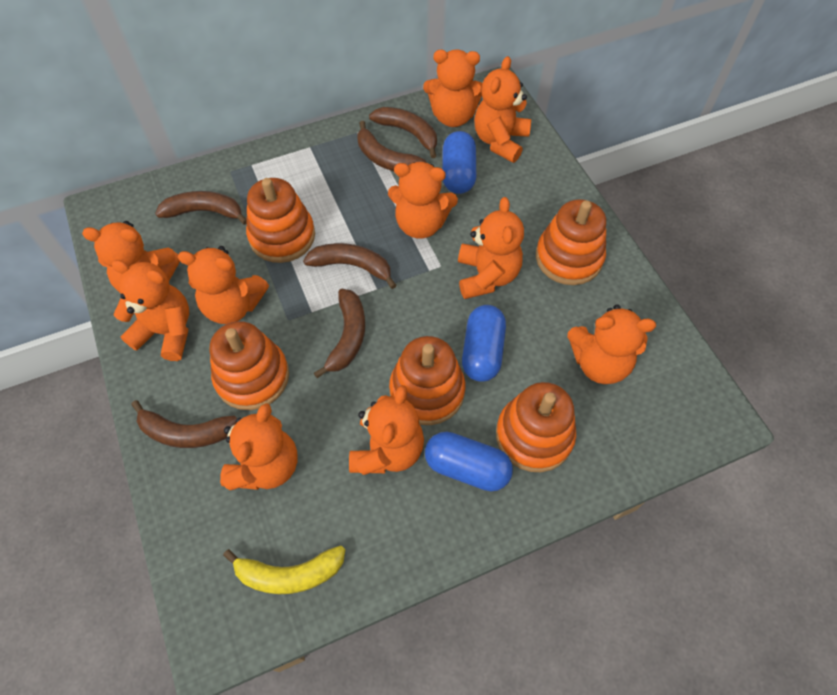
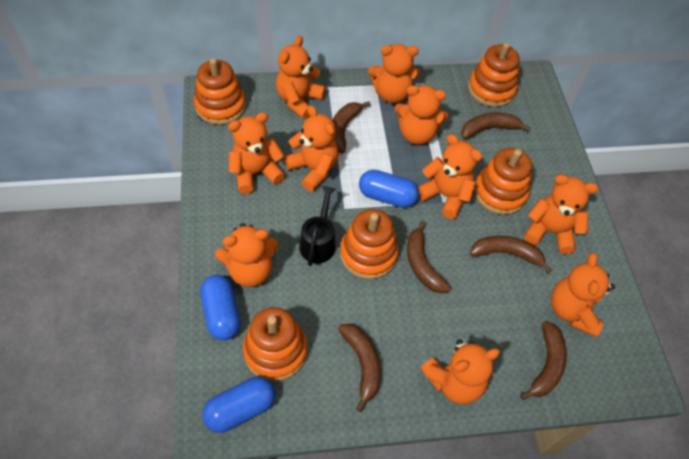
black watering can: none = 0 -> [299,186,336,266] = 1
yellow banana: [223,545,346,594] = 1 -> none = 0

